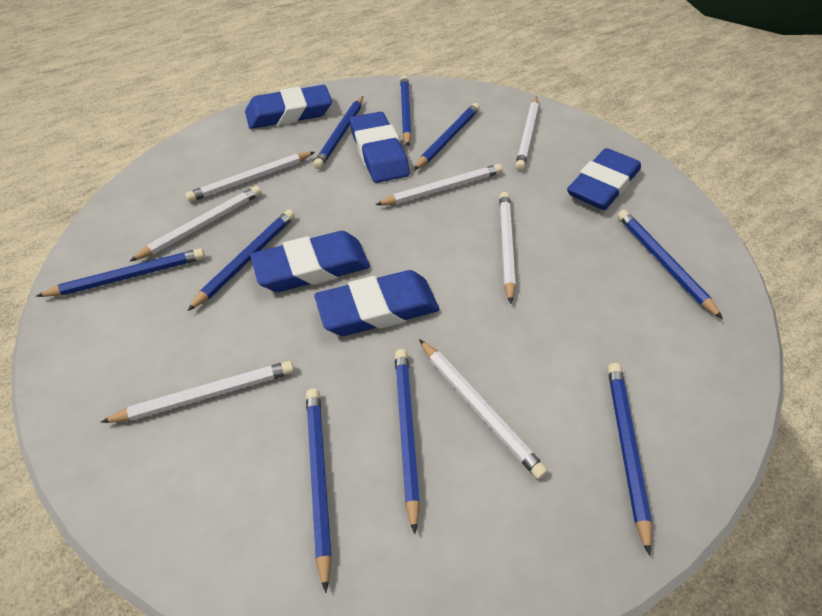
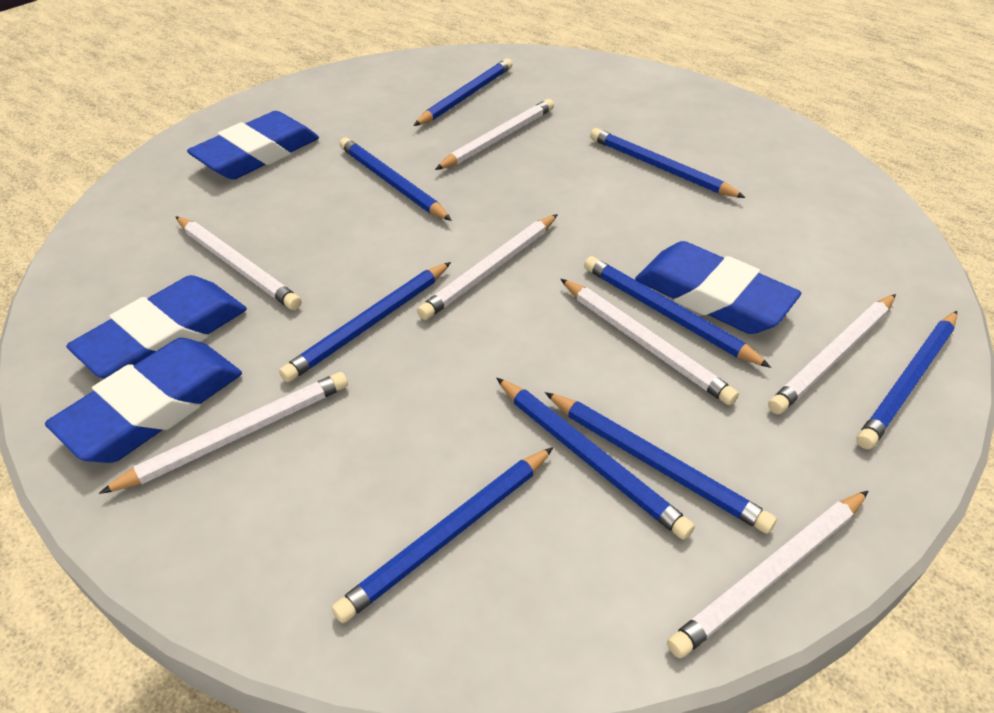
blue eraser: [245,85,332,129] [250,231,370,292] [314,270,439,336] [350,112,410,183] [567,148,641,210] = 5 -> [45,338,242,463] [66,275,247,379] [187,111,319,180] [635,241,801,334] = 4

